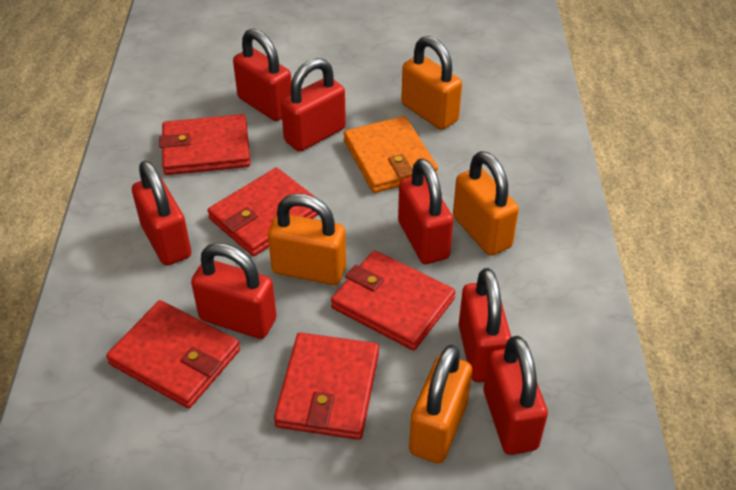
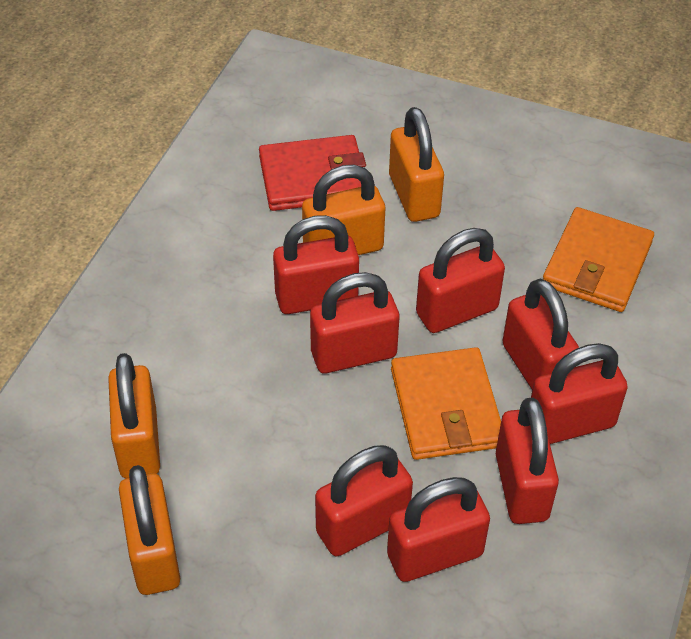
orange wallet: [344,116,438,193] = 1 -> [391,347,501,460] [543,207,654,312] = 2
red padlock: [132,161,191,266] [191,243,277,339] [233,29,292,121] [281,58,346,152] [398,158,453,264] [459,268,511,382] [484,336,548,455] = 7 -> [273,215,359,314] [310,272,399,373] [315,445,413,556] [387,477,490,582] [416,228,505,333] [496,398,559,524] [502,279,579,390] [531,343,628,444] = 8
red wallet: [106,300,240,408] [159,114,250,175] [207,168,318,256] [274,333,379,440] [331,250,455,350] = 5 -> [259,135,366,211] = 1

